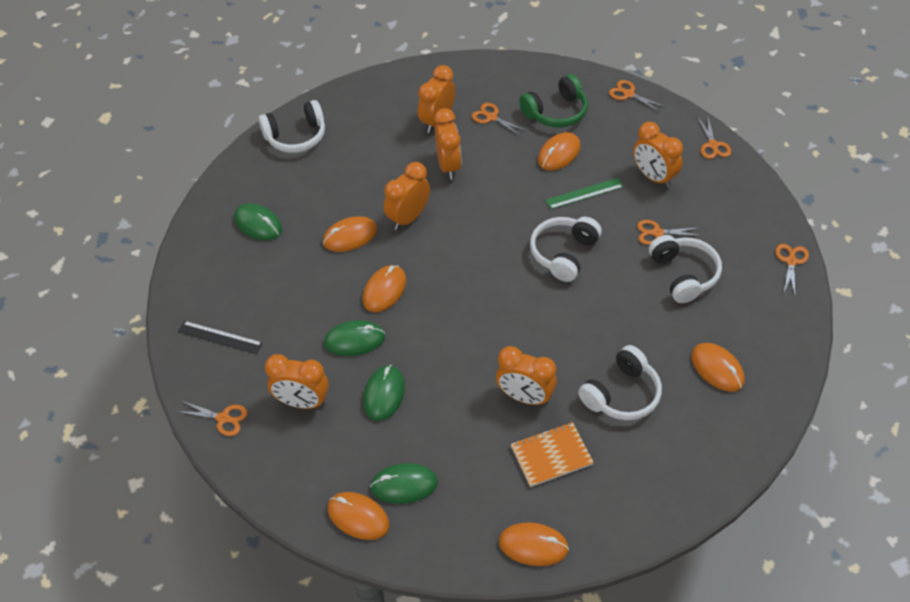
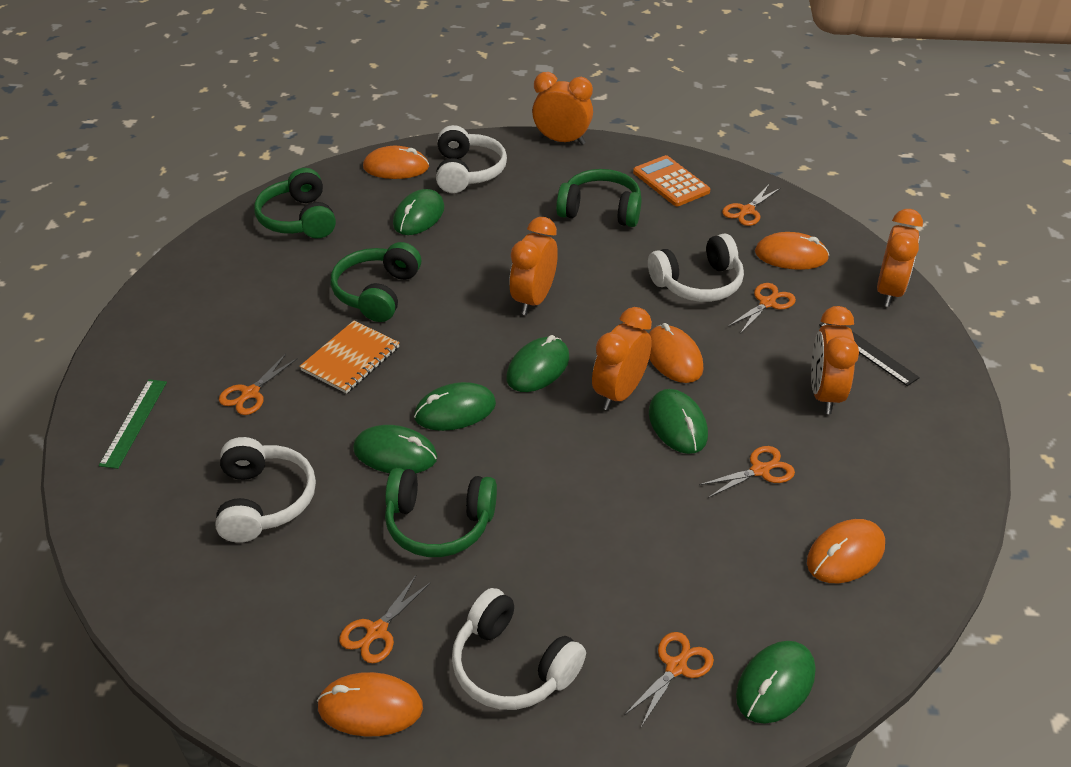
green headphones: [519,74,588,128] = 1 -> [254,168,336,238] [331,242,421,322] [385,468,497,557] [556,169,641,227] = 4
green mouse: [234,203,282,240] [324,320,385,356] [363,365,405,421] [370,463,438,504] = 4 -> [353,425,437,473] [393,189,445,235] [414,382,496,431] [506,335,569,392] [649,389,708,454] [736,641,815,724] = 6
orange calculator: none = 0 -> [633,155,710,206] = 1
orange clock: [265,354,329,409] [384,162,430,230] [418,65,455,133] [434,108,461,180] [496,346,557,405] [633,122,683,188] = 6 -> [509,217,558,315] [532,72,593,145] [592,307,652,410] [811,306,859,414] [877,209,923,307] = 5
orange mouse: [323,216,377,252] [328,492,389,540] [363,265,406,312] [499,522,569,566] [538,132,580,171] [691,343,745,392] = 6 -> [317,672,423,737] [363,146,429,179] [649,323,704,383] [755,232,829,270] [807,519,885,583] = 5

